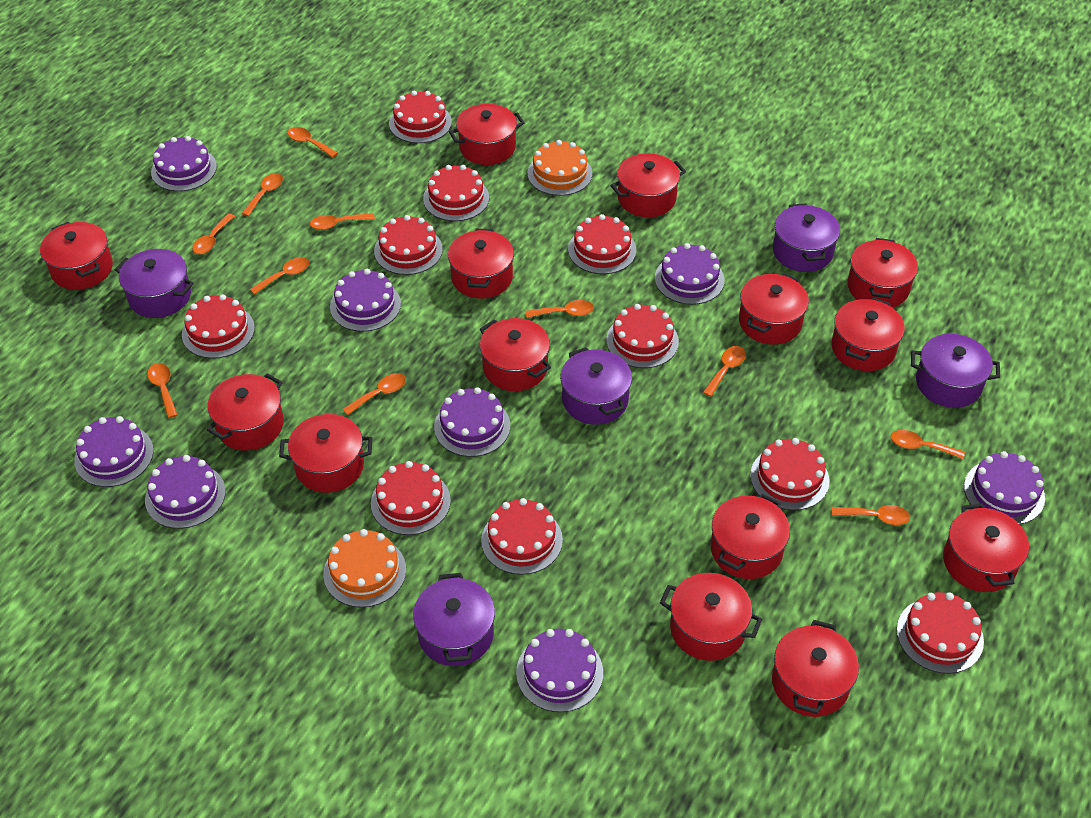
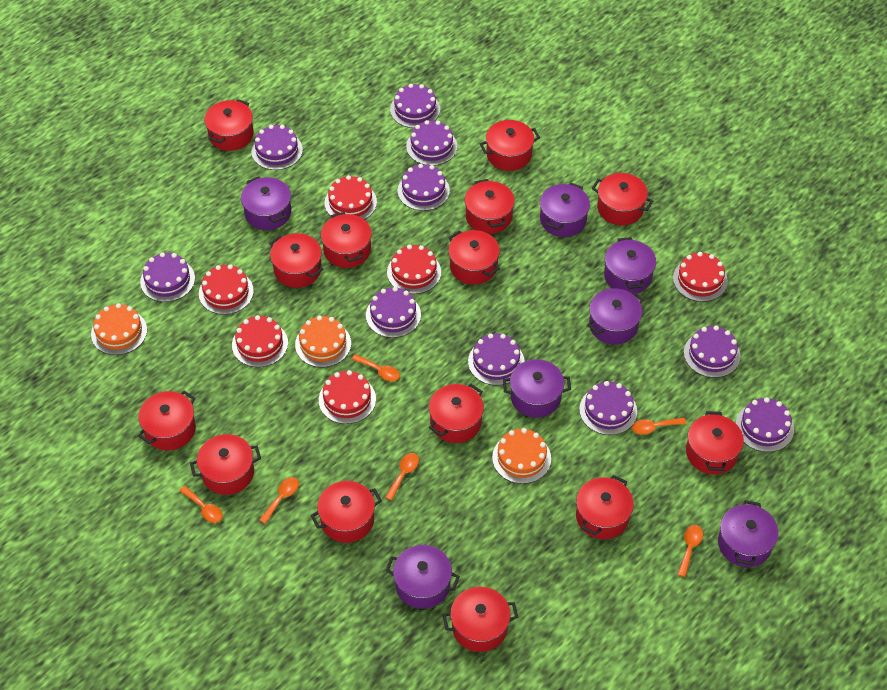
orange cake: [323,529,406,608] [527,140,592,196] = 2 -> [91,303,147,355] [295,316,351,367] [492,428,551,484] = 3
orange spoon: [147,363,178,418] [192,213,235,254] [241,173,283,216] [250,257,309,295] [287,127,338,158] [310,213,375,230] [343,373,406,415] [526,300,594,318] [703,346,746,397] [832,505,910,525] [890,430,965,459] = 11 -> [179,486,223,523] [260,477,299,524] [351,354,400,381] [385,453,419,500] [632,418,686,435] [677,525,703,577] = 6
purple cake: [74,416,154,487] [145,455,226,529] [151,136,217,191] [330,269,401,332] [434,387,510,457] [516,629,603,712] [655,243,725,305] [964,451,1045,524] = 8 -> [140,252,195,302] [251,125,303,170] [366,287,421,338] [390,84,440,128] [398,164,450,211] [406,120,457,166] [468,333,524,385] [579,381,637,435] [684,326,741,378] [736,397,794,452] = 10
purple pot: [115,249,194,318] [413,573,495,666] [560,347,632,425] [773,203,840,272] [911,334,1000,408] = 5 -> [241,176,291,230] [385,545,460,609] [503,359,571,418] [540,182,590,237] [587,288,644,345] [604,237,656,293] [718,500,778,567] = 7
red cake: [182,294,255,359] [371,461,451,535] [374,215,443,275] [389,91,452,143] [423,165,489,221] [481,498,563,575] [568,214,636,274] [606,304,679,368] [750,438,829,510] [897,592,984,674] = 10 -> [199,264,254,315] [232,315,288,367] [319,370,376,424] [324,175,377,220] [387,245,441,294] [673,252,728,302] = 6

